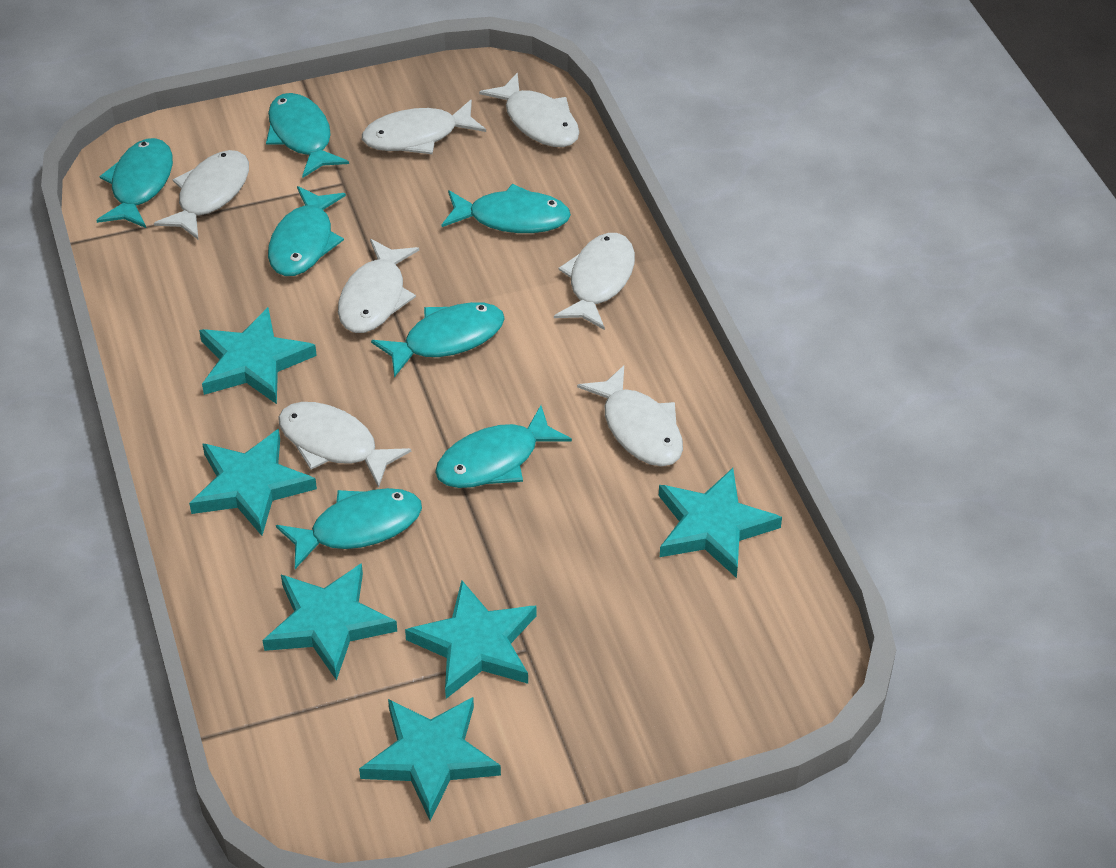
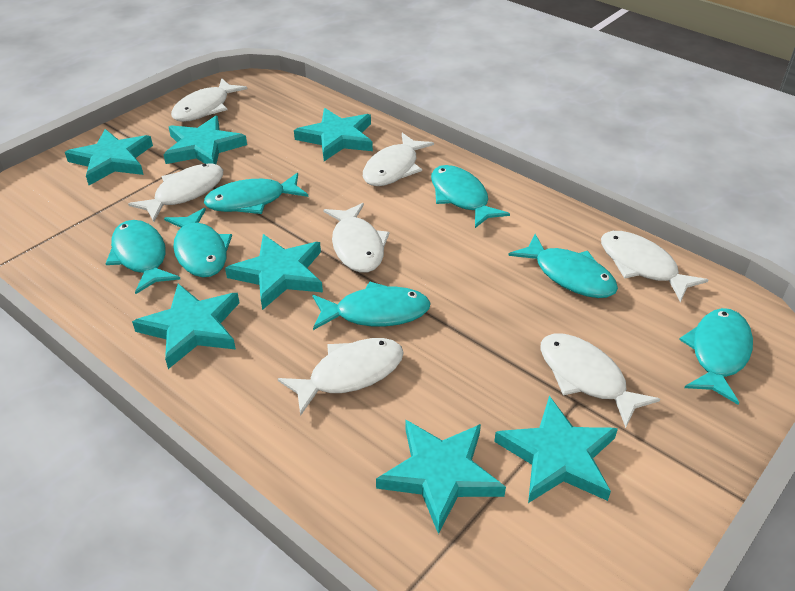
turquoise star: [189,429,317,536] [199,307,317,404] [263,563,397,680] [359,697,501,821] [405,580,536,699] [659,468,782,578] = 6 -> [65,129,153,185] [132,284,239,369] [163,116,247,164] [225,234,323,310] [294,108,373,161] [376,420,506,534] [494,396,618,503] = 7

